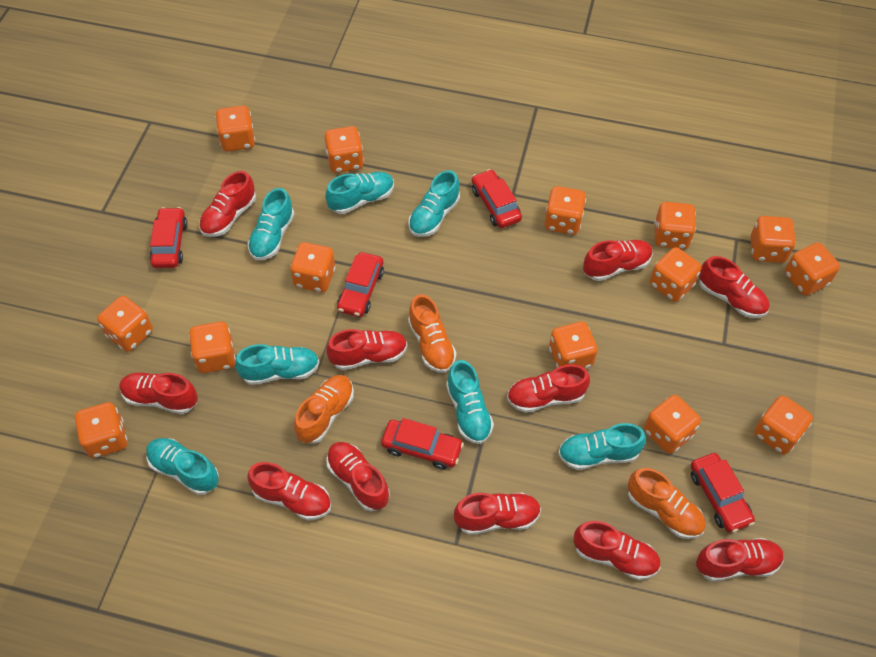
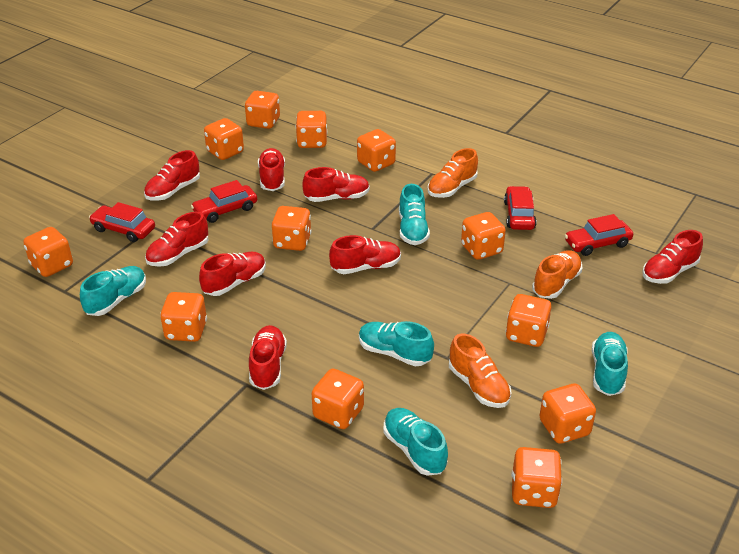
orange dice: [74,402,128,458] [97,296,153,352] [189,322,236,373] [215,106,255,151] [290,242,336,292] [325,126,364,173] [545,186,586,235] [549,321,598,369] [644,395,701,454] [650,247,701,302] [654,202,696,249] [750,216,796,263] [754,396,813,455] [785,243,840,295] = 14 -> [23,227,73,277] [160,292,207,342] [204,118,244,160] [245,91,280,129] [272,206,312,251] [296,111,327,148] [312,369,364,429] [357,129,396,172] [461,212,506,260] [506,294,551,347] [511,447,562,508] [539,384,596,444] = 12
red car: [149,207,188,268] [337,252,384,317] [381,418,464,470] [472,169,522,228] [691,453,755,533] = 5 -> [89,202,155,242] [191,180,257,223] [504,186,537,230] [565,214,633,256] = 4
red shoe: [119,372,198,414] [199,171,256,237] [247,462,331,520] [326,329,407,370] [326,442,390,511] [454,492,541,535] [507,364,590,413] [574,521,661,580] [583,240,653,281] [696,538,784,581] [699,256,769,318] = 11 -> [144,150,200,201] [145,212,209,267] [199,252,266,296] [249,325,287,390] [258,148,285,191] [302,167,370,202] [329,235,401,274] [642,230,703,284] = 8
turquoise shoe: [146,438,219,495] [235,344,320,385] [247,188,295,260] [325,172,394,214] [408,170,460,237] [446,360,494,444] [558,423,646,470] = 7 -> [80,266,146,316] [359,321,434,366] [384,408,448,476] [399,184,430,245] [592,332,628,396] = 5

